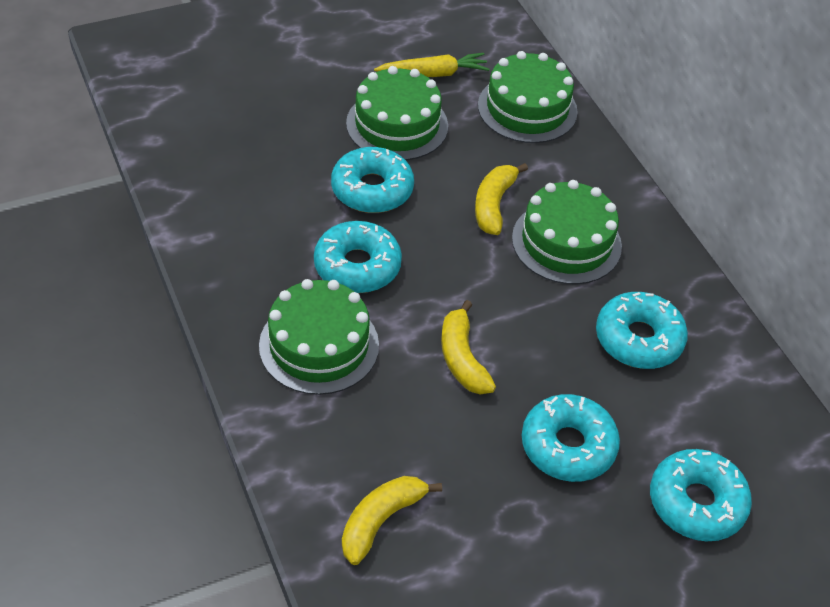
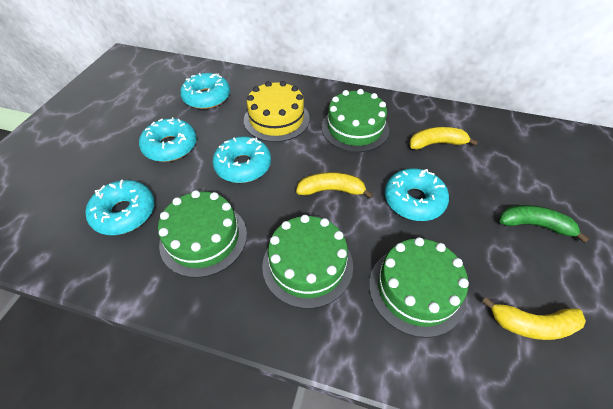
green banana: none = 0 -> [499,205,590,243] = 1
yellow cake: none = 0 -> [244,81,310,142] = 1
yellow carrot: [374,53,489,77] = 1 -> none = 0

